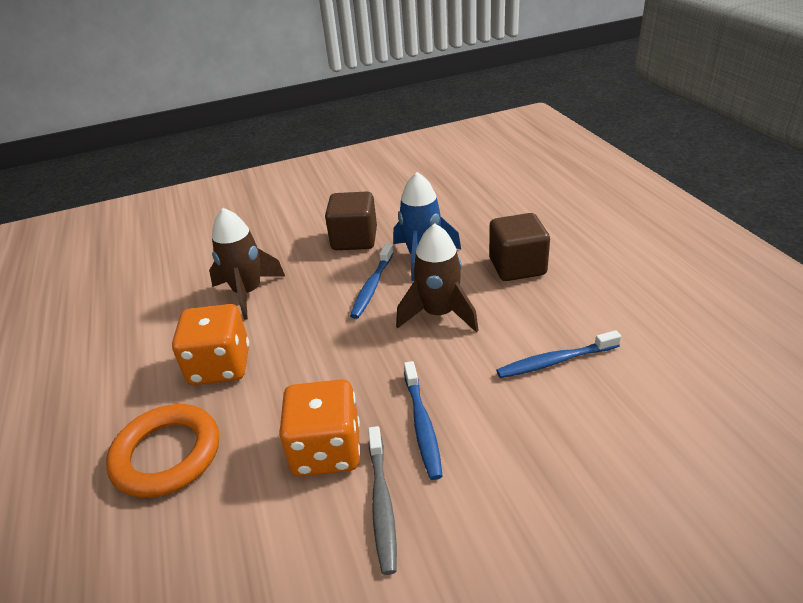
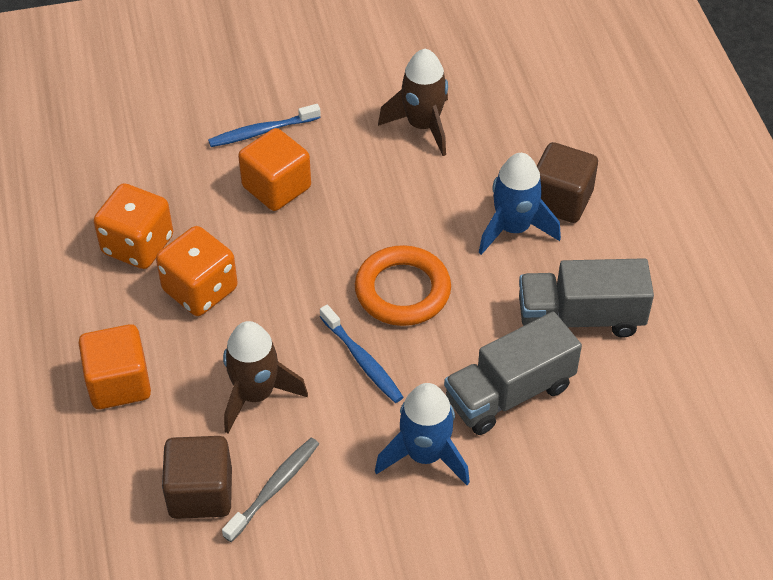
blue rocket: [393,172,461,281] = 1 -> [375,383,470,485] [479,153,561,255] = 2
blue toothbrush: [350,244,394,319] [404,361,442,480] [496,330,621,378] = 3 -> [208,104,321,147] [320,305,403,403] = 2
grey truck: none = 0 -> [444,312,582,435] [519,258,654,338] = 2
orange cube: none = 0 -> [79,324,151,409] [238,128,311,211] = 2

